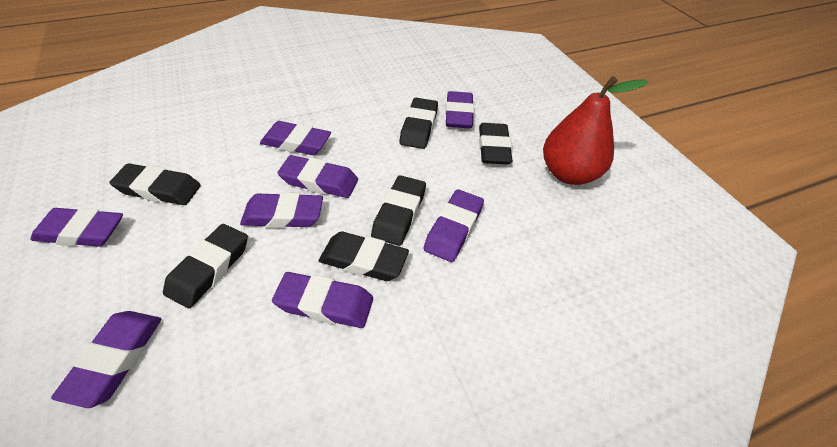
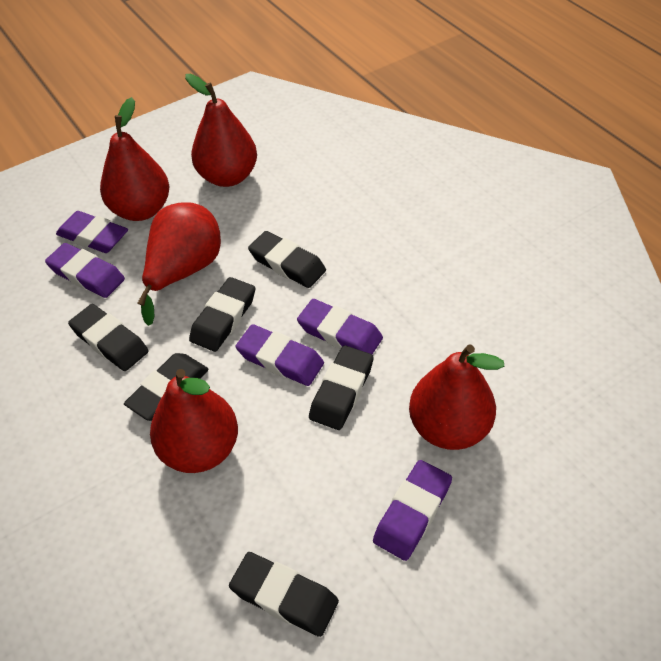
purple eraser: [30,208,123,247] [51,311,162,408] [240,192,323,228] [260,121,331,155] [272,272,373,328] [278,155,358,198] [424,189,484,262] [446,91,474,129] = 8 -> [45,243,125,298] [56,211,128,253] [235,324,324,386] [297,299,383,354] [373,460,452,561] = 5
red pear: [543,76,648,185] = 1 -> [100,97,169,221] [137,202,221,326] [150,369,238,473] [185,74,257,187] [409,344,504,450] = 5

